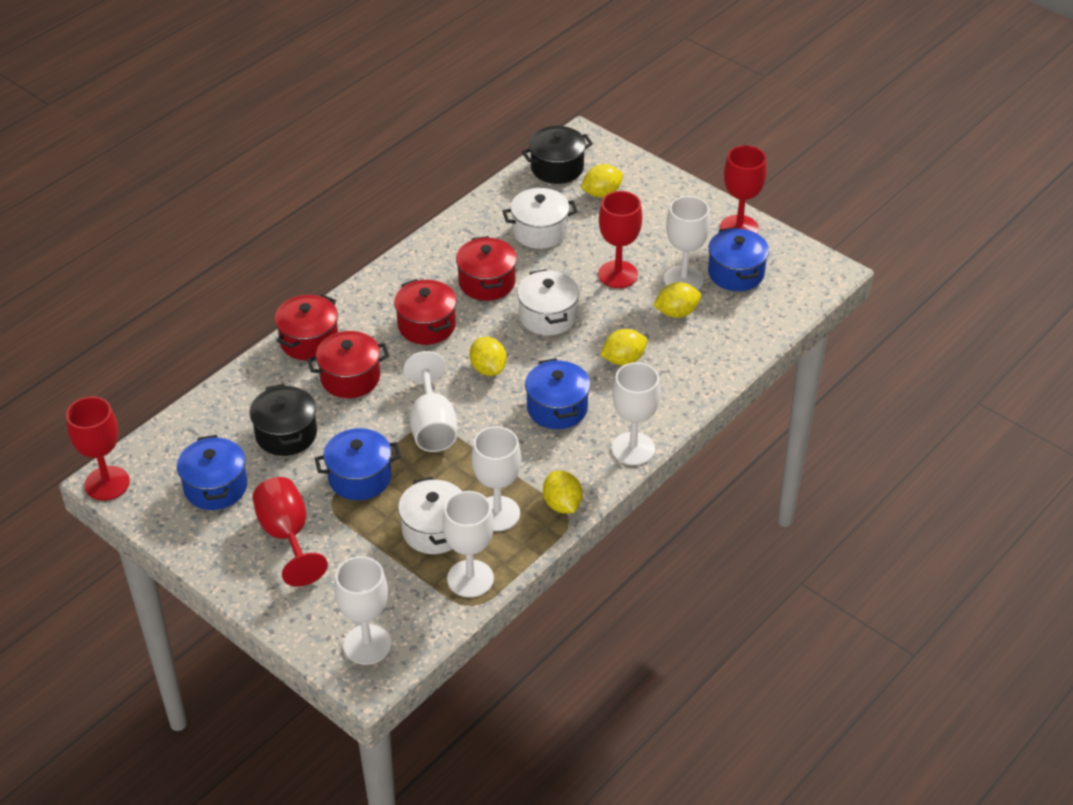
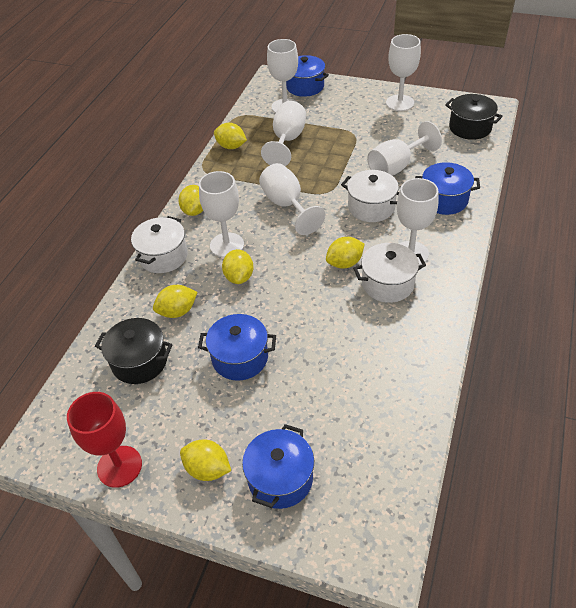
red goblet: [66,396,130,501] [252,477,328,586] [598,191,642,288] [720,145,767,234] = 4 -> [67,392,142,488] = 1
red pot: [275,294,338,360] [307,331,389,398] [394,279,457,345] [456,236,517,301] = 4 -> none = 0
white goblet: [334,556,391,665] [403,351,457,452] [442,491,494,598] [471,426,521,531] [611,362,661,465] [664,196,710,290] = 6 -> [199,171,244,258] [259,163,325,235] [261,101,306,166] [267,39,298,113] [367,121,442,176] [386,34,421,111] [397,178,439,266] = 7
yellow lemon: [469,337,507,376] [543,471,583,514] [581,164,623,198] [600,329,648,365] [653,282,701,318] = 5 -> [153,285,198,318] [178,185,203,216] [180,440,231,481] [214,123,247,149] [222,249,254,284] [326,237,365,268] = 6

